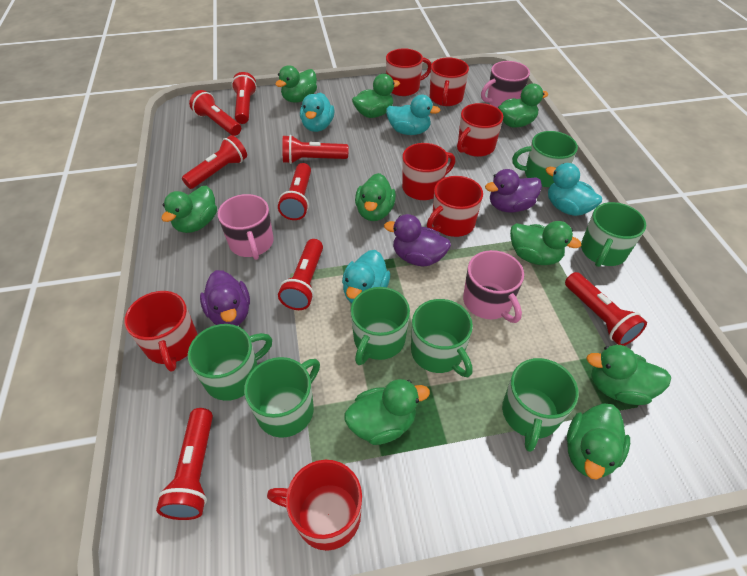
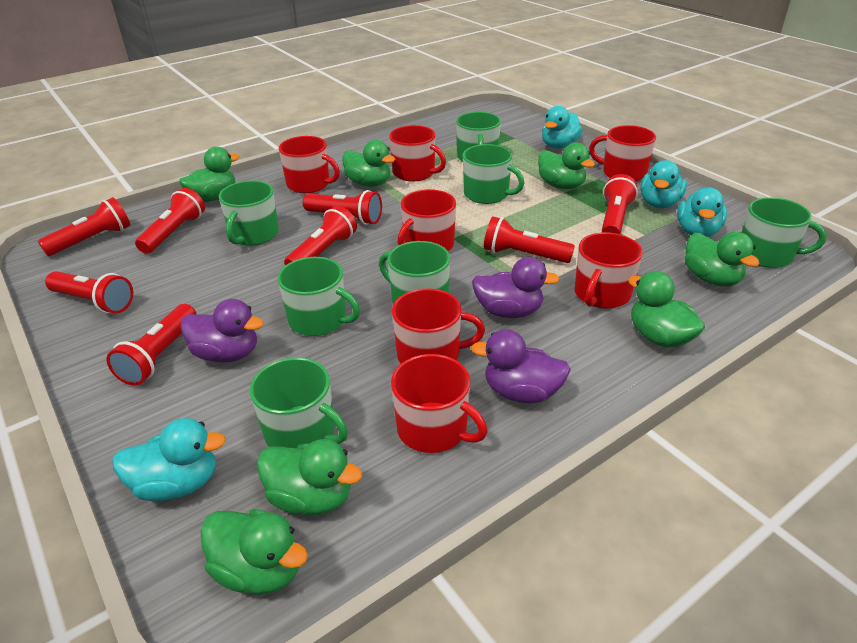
green duck: [162,186,217,233] [275,65,317,103] [344,379,430,445] [352,74,400,118] [355,173,396,221] [498,83,548,128] [510,221,582,265] [567,403,630,480] [586,345,671,405] = 9 -> [179,147,239,202] [200,509,308,595] [257,439,362,515] [342,140,395,187] [538,142,595,189] [628,271,705,347] [685,232,760,287] = 7
pink mug: [218,194,274,260] [463,250,524,323] [481,61,530,108] = 3 -> none = 0

